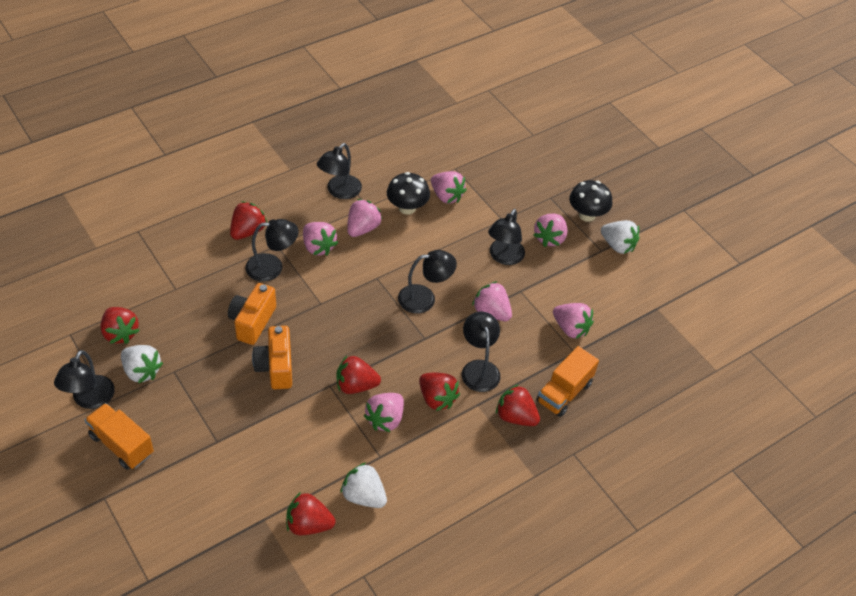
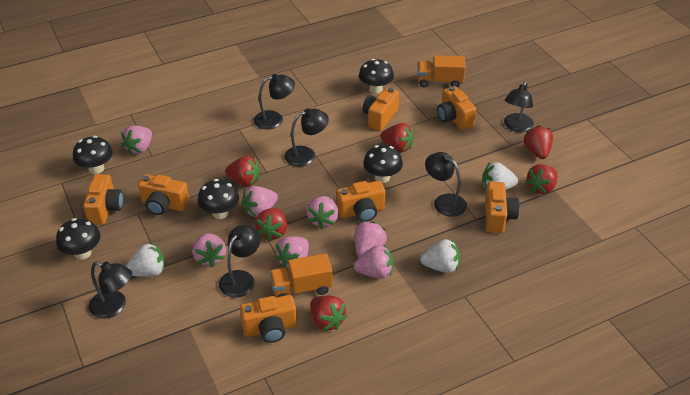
black mushroom: [387,172,430,215] [569,180,612,222] = 2 -> [56,218,100,260] [73,136,113,174] [198,179,239,219] [359,59,394,94] [363,145,403,183] = 5
orange camera: [228,283,276,345] [252,326,292,389] = 2 -> [83,174,124,225] [138,174,189,215] [240,295,297,343] [336,181,385,222] [363,87,399,131] [437,86,476,130] [485,182,520,233] = 7

